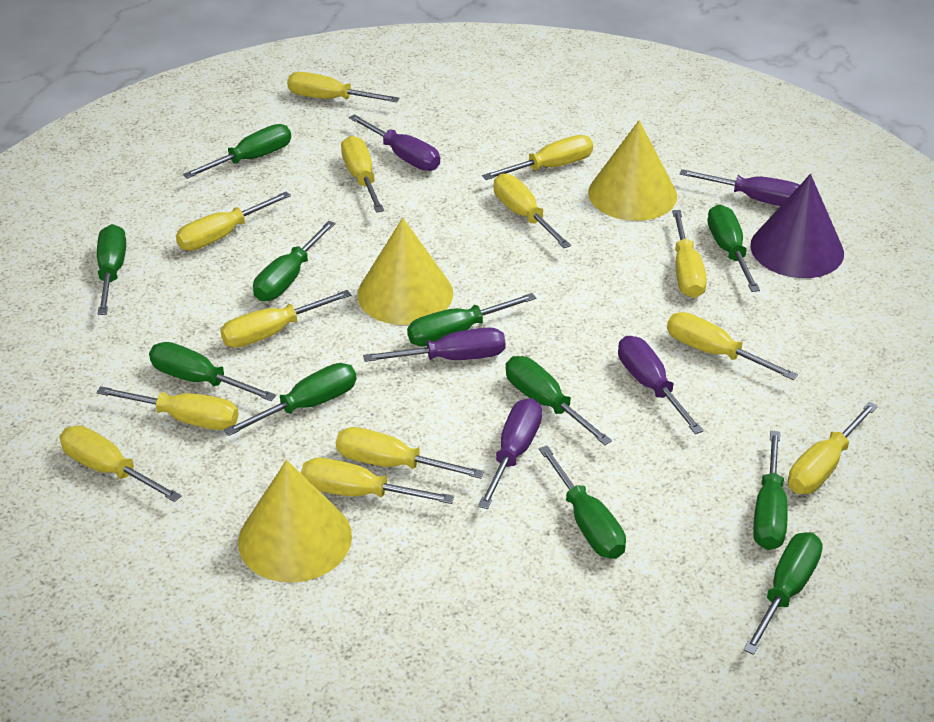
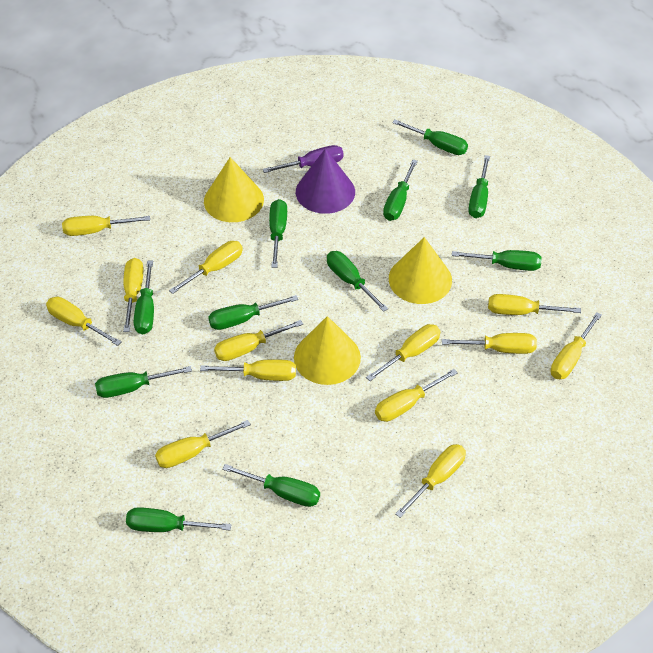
purple screwdriver: [349,114,440,171] [363,327,505,362] [478,398,542,509] [618,336,704,434] [680,169,800,206] = 5 -> [263,145,344,173] = 1

